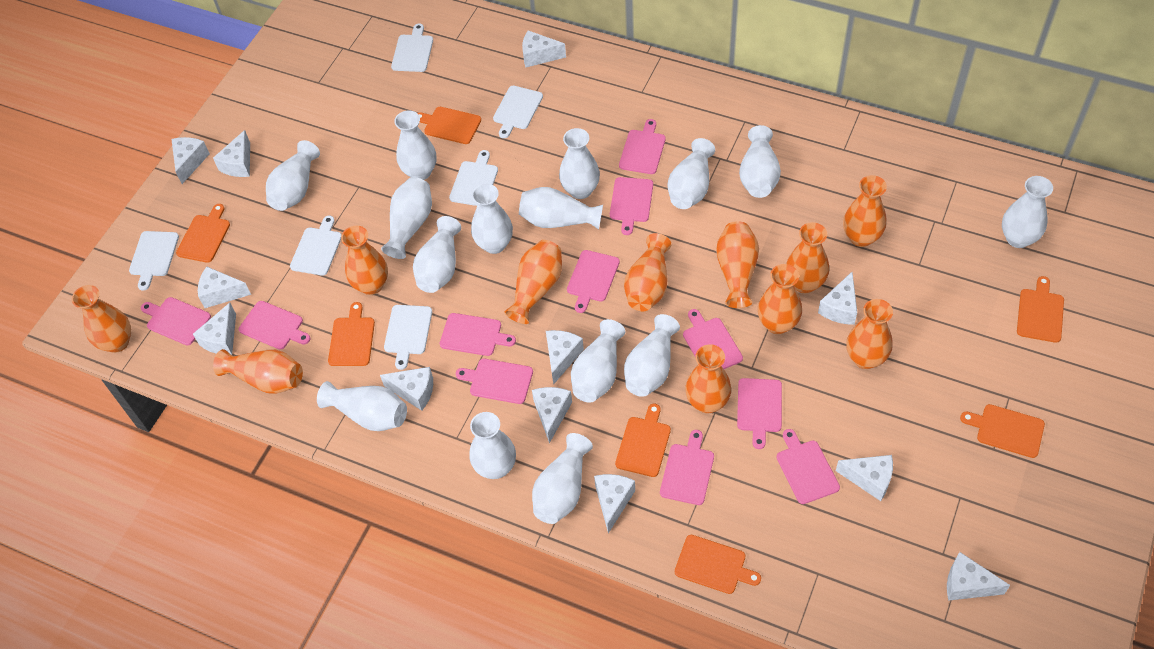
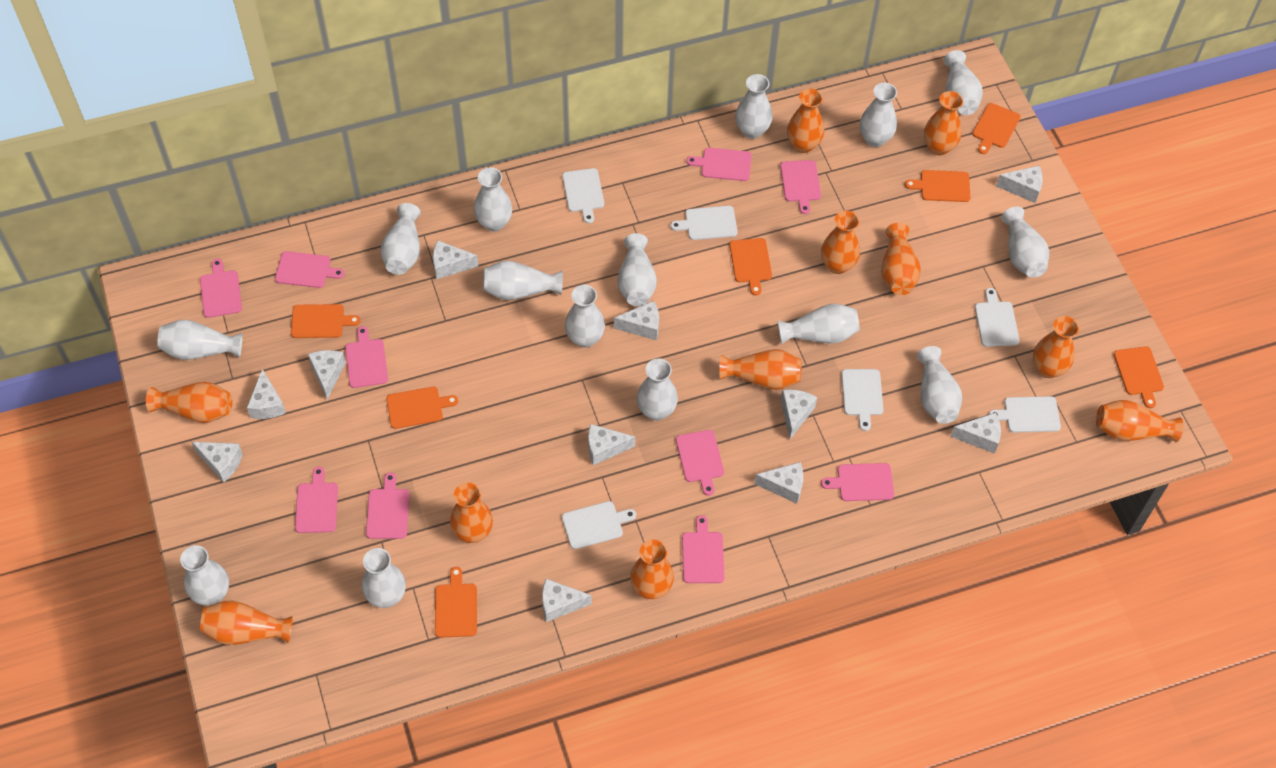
pink cutting board: [141,297,211,346] [239,301,310,350] [440,313,516,356] [456,359,533,404] [567,250,620,313] [610,177,653,235] [619,119,666,174] [660,430,714,505] [683,309,743,369] [737,378,782,449] [776,429,840,504] = 11 -> [200,259,242,318] [275,251,345,288] [295,467,338,533] [345,326,388,388] [366,472,410,539] [676,430,724,496] [682,515,724,583] [686,148,752,181] [780,160,821,214] [821,463,894,501] = 10
white cheese: [172,137,210,184] [193,303,236,355] [198,266,251,308] [213,130,250,177] [380,367,433,411] [522,30,566,68] [532,387,572,443] [546,330,584,385] [594,474,635,533] [818,272,857,325] [836,455,893,501] [947,552,1010,601] = 12 -> [192,442,243,482] [247,369,286,419] [308,350,346,400] [433,240,478,279] [542,579,592,622] [588,424,635,465] [614,301,659,340] [754,462,803,504] [781,389,817,439] [950,412,1001,454] [996,166,1043,203] = 11

